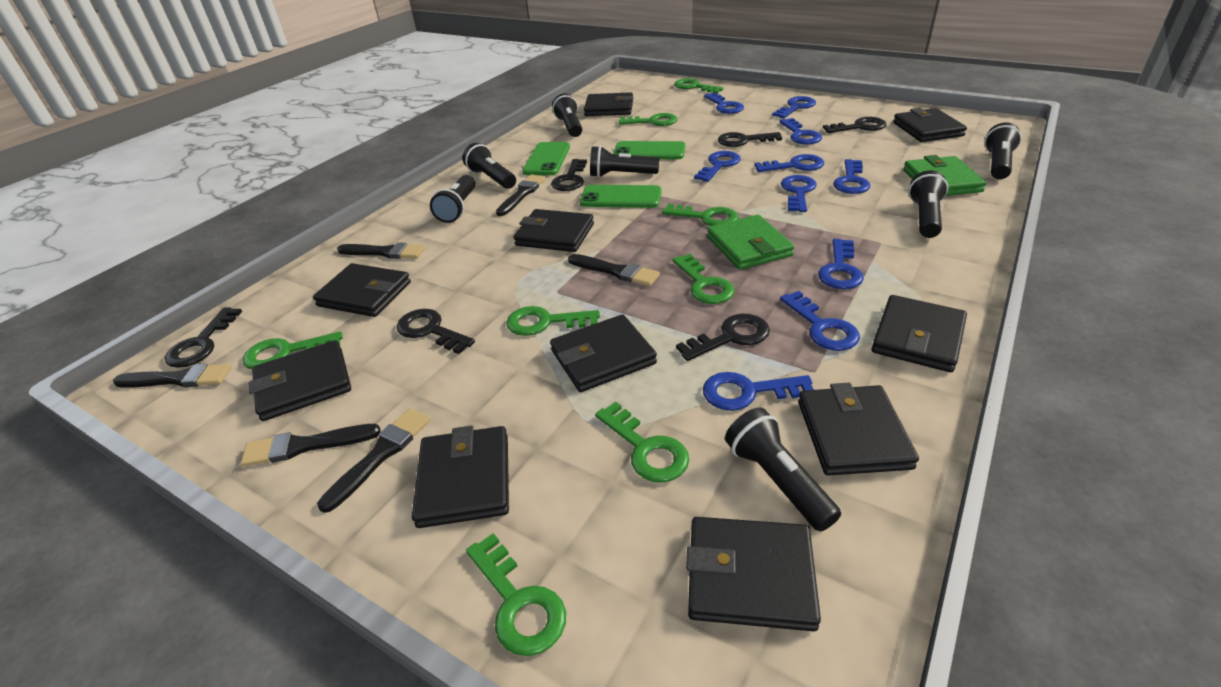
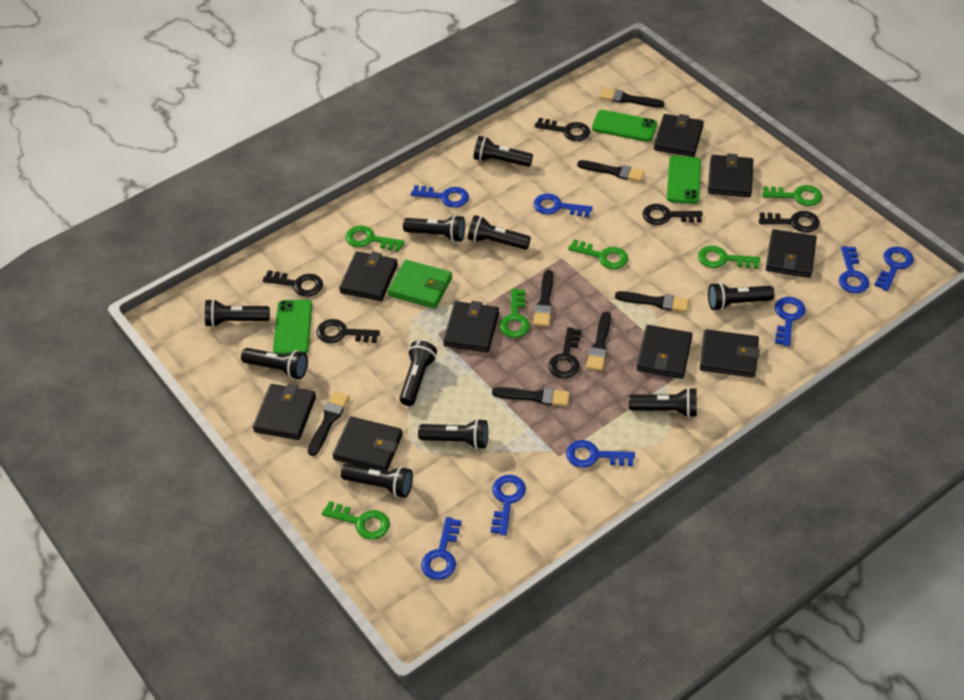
black brush: [113,364,231,388] [241,424,381,467] [318,408,430,513] [337,242,425,259] [496,175,546,216] [568,254,660,286] = 6 -> [308,391,349,456] [492,387,570,406] [533,270,553,327] [577,160,644,182] [586,312,611,371] [600,88,664,108] [615,291,689,312] = 7
black flashlight: [430,175,475,223] [463,143,516,189] [552,94,582,137] [590,146,659,178] [725,407,841,532] [908,170,948,238] [984,123,1022,179] = 7 -> [205,299,270,328] [241,348,308,379] [341,464,413,498] [400,340,437,406] [403,215,465,242] [418,419,488,449] [468,215,531,250] [474,136,533,167] [629,387,697,418] [708,282,775,311] = 10
black wallet: [249,340,351,421] [313,263,411,317] [412,425,509,528] [514,209,594,252] [550,314,657,392] [584,92,633,116] [686,517,821,632] [798,383,919,475] [872,295,967,372] [893,108,967,142] = 10 -> [253,384,316,440] [333,417,403,471] [339,251,398,301] [443,301,499,352] [637,325,693,379] [654,114,704,157] [700,329,760,377] [708,153,753,197] [766,229,817,278] = 9
blue key: [694,151,741,182] [703,372,814,411] [704,92,744,114] [754,154,824,172] [772,96,816,118] [779,118,822,145] [780,291,860,351] [781,175,817,212] [818,239,864,289] [833,159,871,194] = 10 -> [411,185,469,208] [421,517,462,580] [491,475,526,536] [534,193,593,217] [566,440,635,468] [775,297,806,346] [839,246,869,293] [874,247,914,291] = 8
green key: [243,331,342,369] [466,533,566,656] [506,306,600,336] [595,402,689,483] [619,113,677,126] [662,204,738,226] [673,254,735,304] [674,78,724,93] = 8 -> [322,501,390,540] [346,225,404,252] [499,289,530,338] [568,239,628,269] [698,246,760,269] [762,185,822,206] = 6
green wallet: [707,215,794,270] [903,155,987,196] = 2 -> [388,260,452,309] = 1

